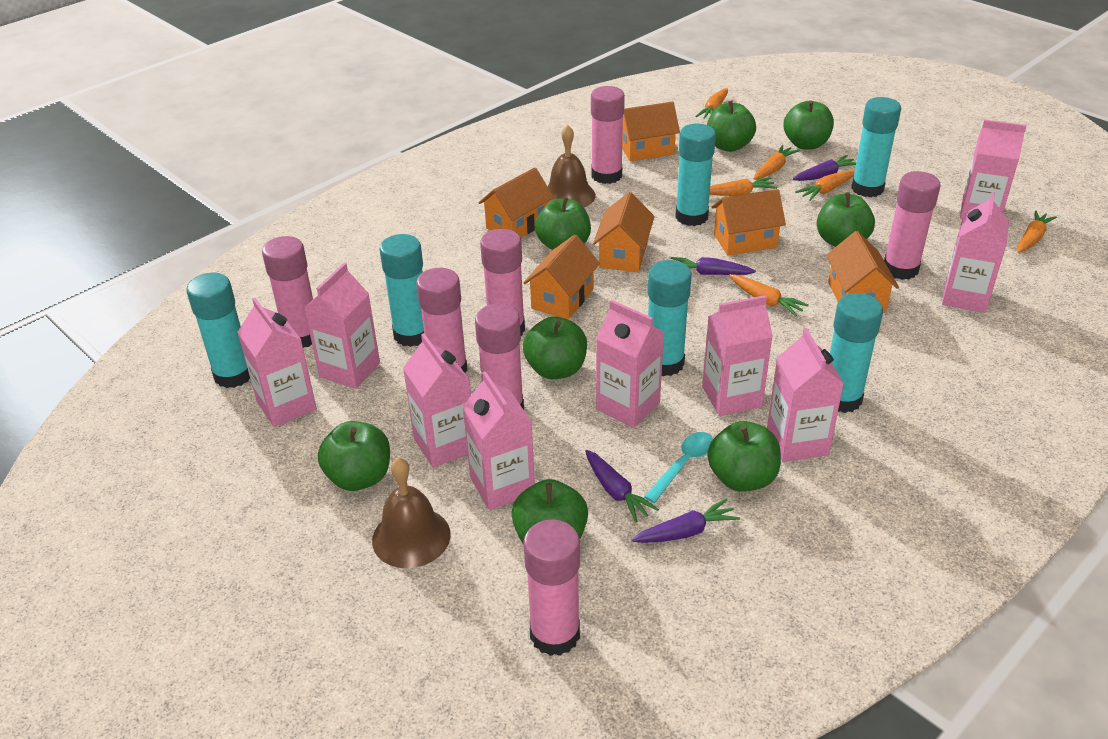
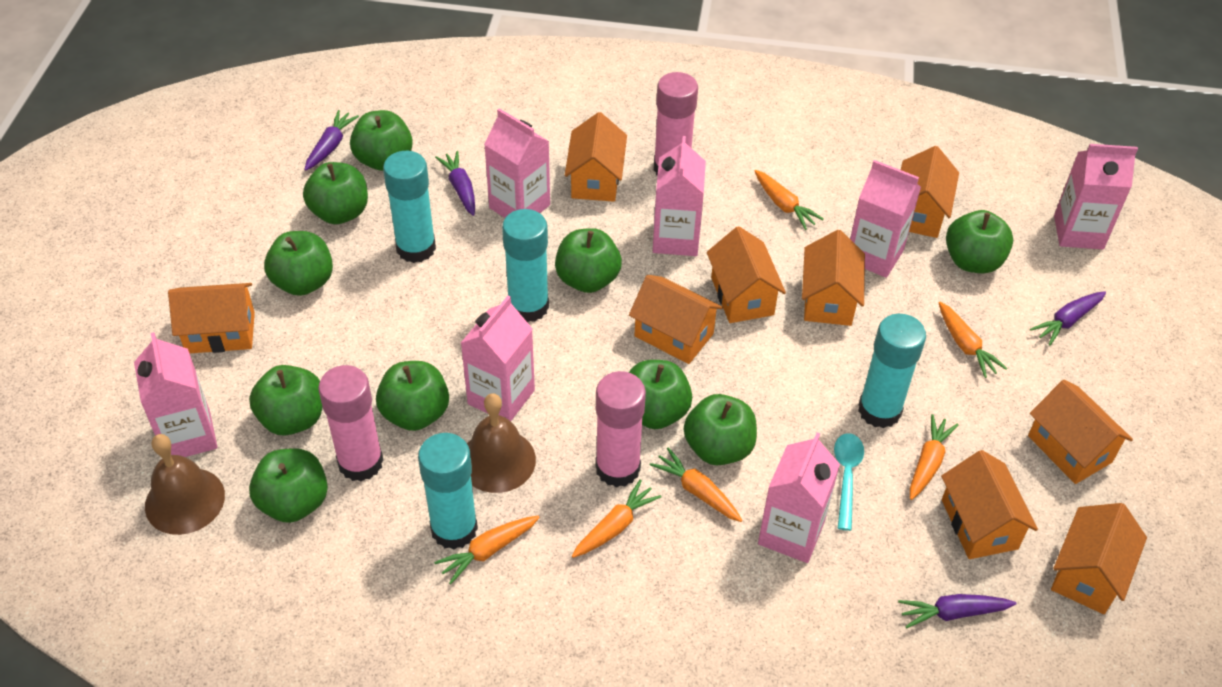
green apple: [318,421,390,491] [511,479,588,543] [523,317,587,379] [535,197,591,250] [707,101,756,152] [707,421,781,492] [784,100,834,150] [817,192,875,247] = 8 -> [249,365,322,436] [249,448,328,523] [264,231,333,296] [303,162,368,224] [350,110,413,171] [376,361,449,431] [555,228,622,293] [629,360,692,429] [684,394,757,465] [946,210,1013,274] = 10
orange house: [479,167,554,238] [523,235,600,320] [593,192,655,272] [622,102,680,161] [711,189,786,256] [826,231,899,313] = 6 -> [168,283,255,353] [565,112,627,202] [629,275,723,364] [707,226,786,323] [802,230,865,326] [901,146,959,238] [941,450,1038,559] [1028,380,1133,484] [1051,503,1147,614] = 9
pink carton: [237,298,317,427] [304,263,380,389] [403,333,471,468] [462,372,535,510] [596,300,665,428] [702,295,773,416] [767,328,844,462] [942,192,1009,313] [960,119,1027,219] = 9 -> [134,332,218,457] [461,296,535,421] [484,108,550,218] [653,136,706,256] [758,432,840,563] [850,160,921,278] [1054,144,1138,249] = 7
pink glue stick: [262,236,313,348] [416,268,468,373] [475,304,524,410] [480,229,525,336] [523,520,580,656] [591,86,625,184] [884,171,940,280] = 7 -> [318,365,384,482] [595,371,646,487] [653,72,698,176] = 3
turquoise glue stick: [186,273,250,388] [379,234,424,347] [648,260,692,376] [675,124,716,226] [830,293,883,413] [851,97,901,197] = 6 -> [383,151,436,263] [418,433,478,550] [502,209,549,322] [858,314,926,428] = 4

